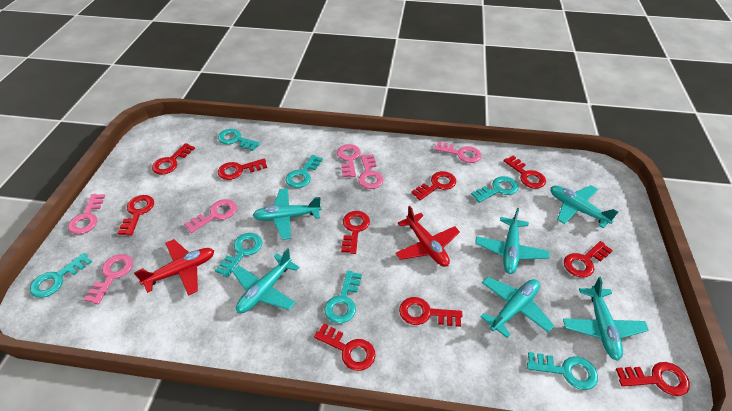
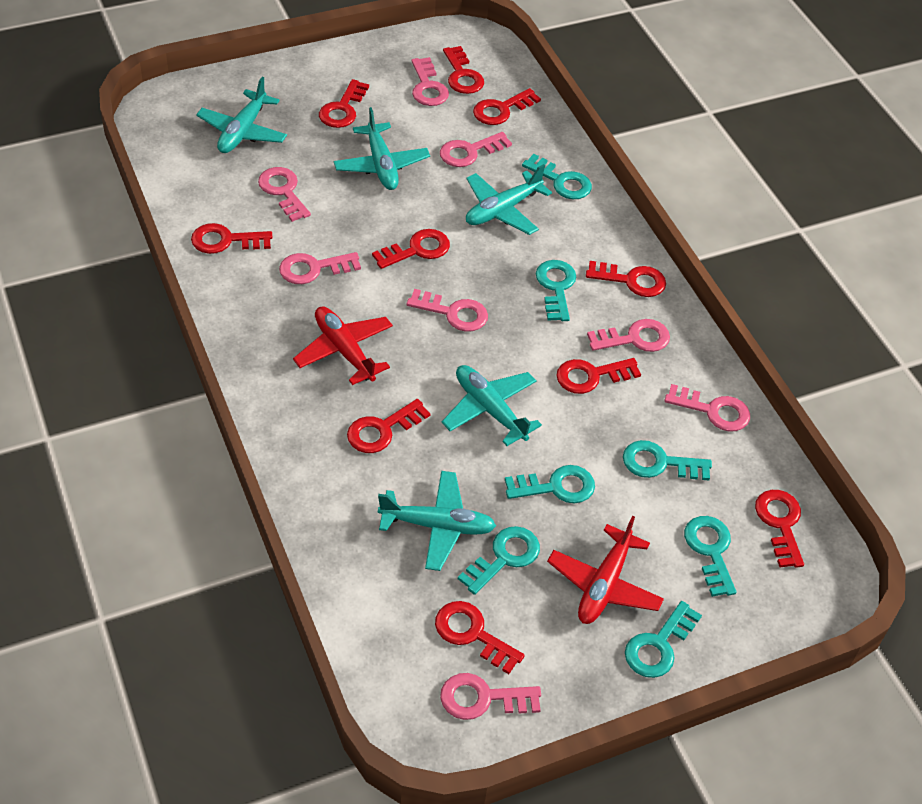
pink key: [68,194,105,234] [84,254,133,304] [184,199,237,233] [337,144,361,177] [358,154,384,189] [434,141,482,163] = 6 -> [258,167,311,222] [279,252,361,284] [406,289,488,332] [412,57,449,106] [440,132,512,167] [440,673,541,720] [587,319,670,352] [664,384,750,431] = 8
turquoise plane: [232,248,300,313] [252,188,322,240] [475,208,549,274] [480,277,554,338] [551,185,619,228] [563,277,649,361] = 6 -> [196,77,287,153] [334,107,430,190] [378,471,496,571] [442,365,542,446] [466,164,552,235] = 5

